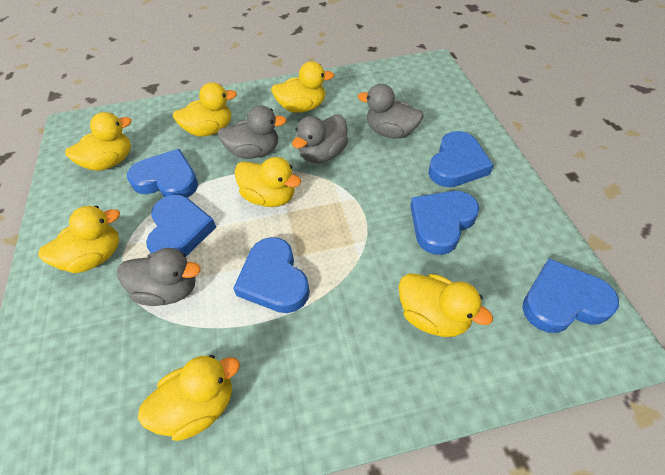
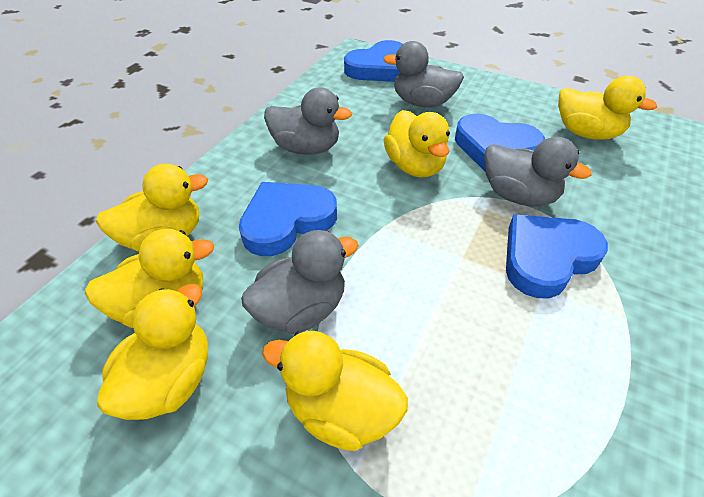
blue heart: [127,149,198,198] [146,195,216,257] [233,237,310,313] [410,191,480,255] [428,131,494,187] [522,259,619,333] = 6 -> [239,182,337,256] [344,40,403,82] [455,114,545,172] [506,214,608,298] = 4
yellow duck: [38,206,120,273] [65,112,132,171] [138,355,240,441] [173,82,237,136] [234,157,301,207] [271,61,335,113] [399,273,493,337] = 7 -> [85,229,214,328] [96,164,208,252] [97,284,208,420] [262,331,408,451] [384,110,450,178] [558,76,657,140] = 6

